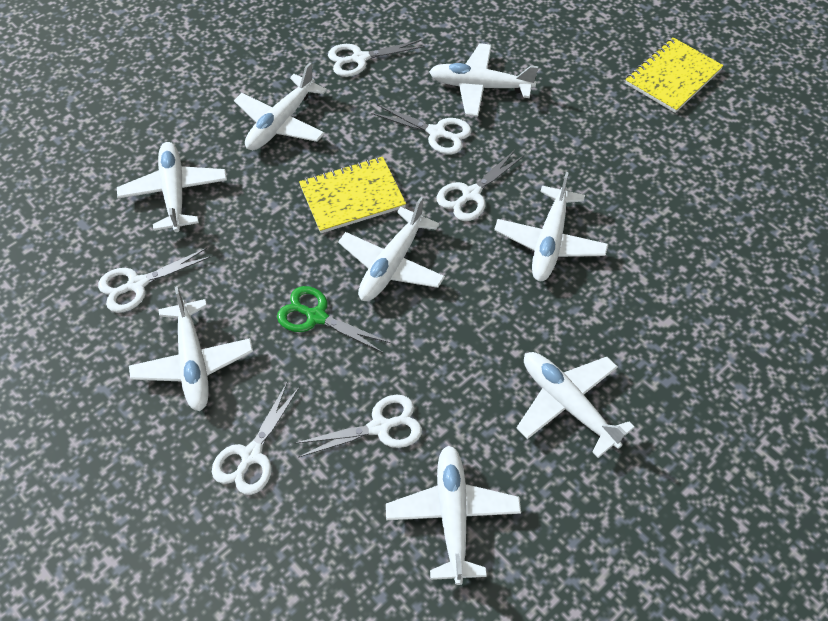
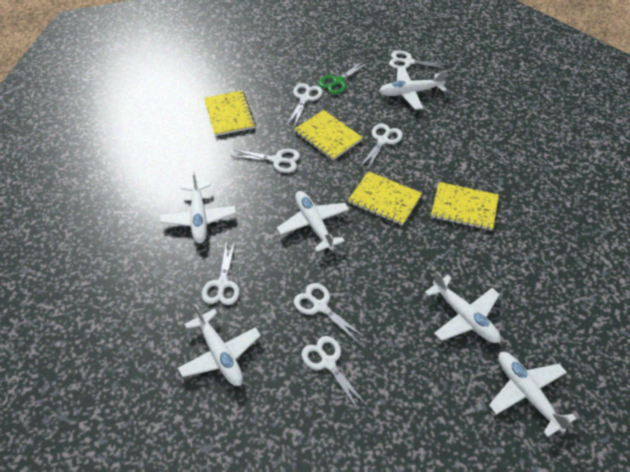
white plane: [117,142,227,232] [129,286,253,411] [234,63,327,150] [338,197,445,301] [386,445,521,585] [429,43,538,116] [494,172,608,281] [517,352,635,458] = 8 -> [160,171,236,244] [178,304,261,386] [277,191,349,252] [379,67,447,110] [425,271,501,343] [489,352,576,437] = 6
white scissors: [98,248,212,313] [212,383,300,495] [294,395,422,458] [328,40,425,77] [372,104,471,154] [437,150,524,221] = 6 -> [202,240,239,305] [232,149,300,173] [287,83,323,128] [294,283,365,342] [302,336,368,411] [359,124,403,170] [389,51,451,69] = 7
yellow notebook: [299,156,406,233] [625,37,724,113] = 2 -> [204,90,256,136] [294,110,363,160] [348,171,422,226] [431,182,499,231] = 4

